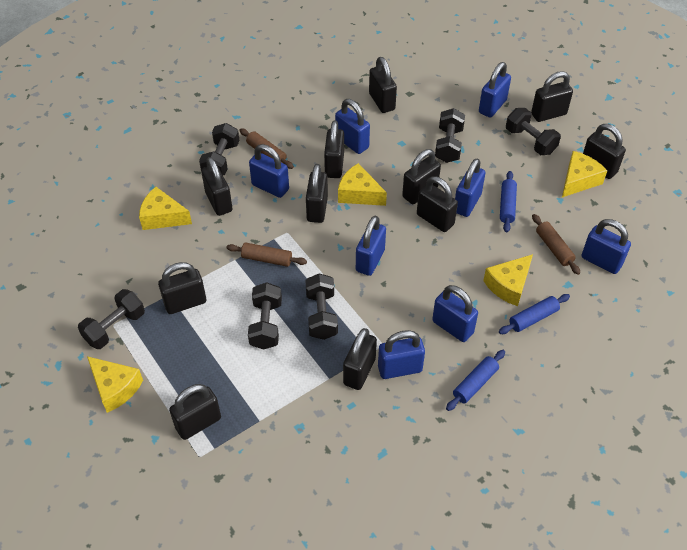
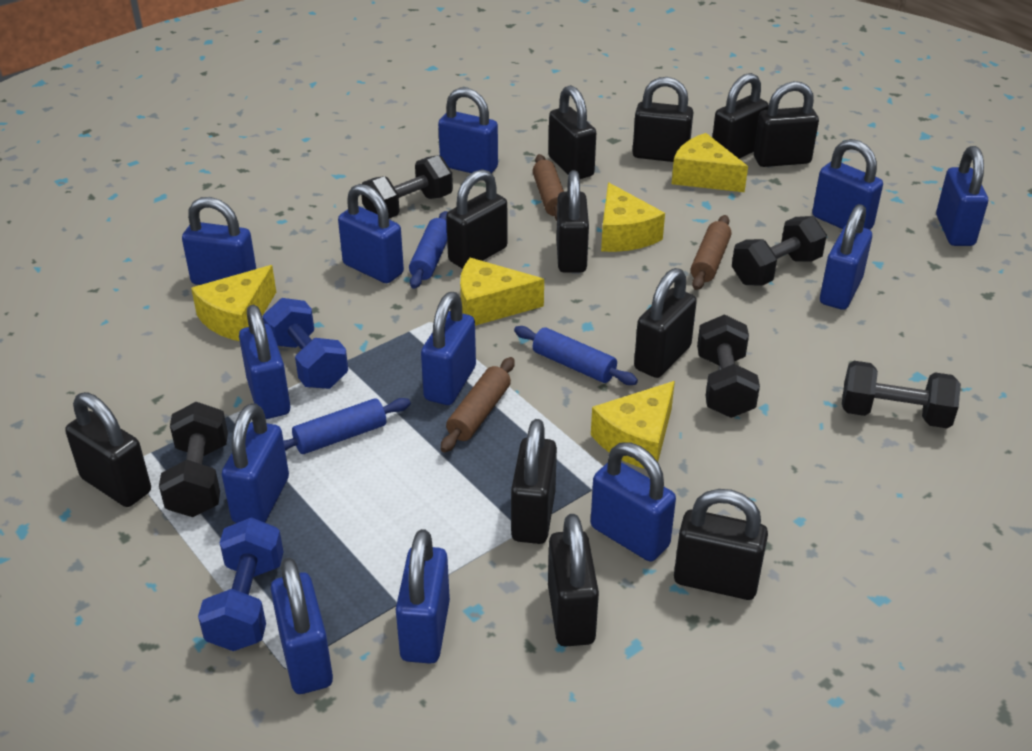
black dumbbell: [78,289,145,349] [199,123,239,175] [248,282,282,349] [305,273,338,340] [435,108,465,163] [506,108,561,155] = 6 -> [159,402,228,517] [361,155,453,218] [697,315,760,418] [732,216,827,286] [842,361,961,428] = 5
blue dumbbell: none = 0 -> [198,517,283,651] [262,298,348,389] = 2
blue padlock: [249,144,289,198] [335,99,370,154] [356,216,386,276] [378,330,425,379] [432,285,478,342] [455,159,486,217] [479,62,511,118] [582,219,631,274] = 8 -> [182,197,256,285] [222,403,289,523] [239,305,291,419] [271,558,333,694] [338,184,404,283] [396,529,450,664] [421,292,476,405] [438,88,498,174] [591,442,676,561] [812,139,883,230] [820,204,872,310] [936,146,988,246] = 12

